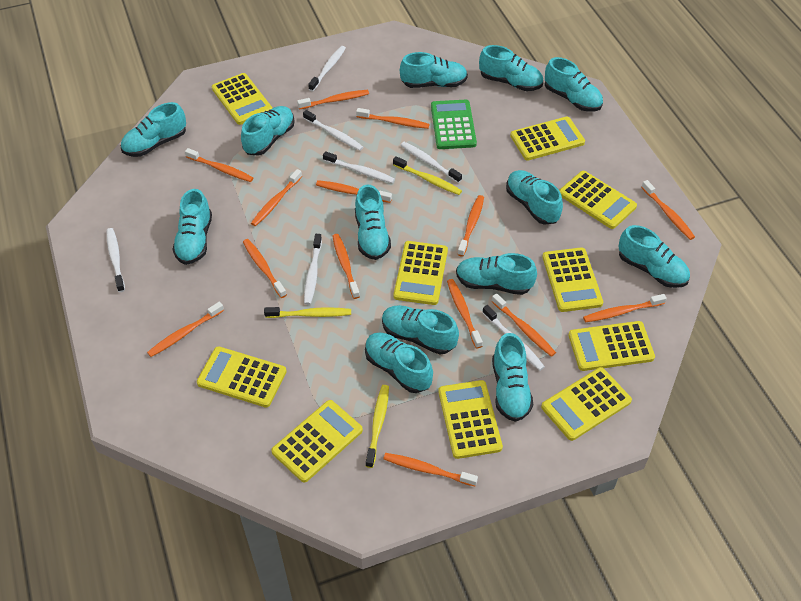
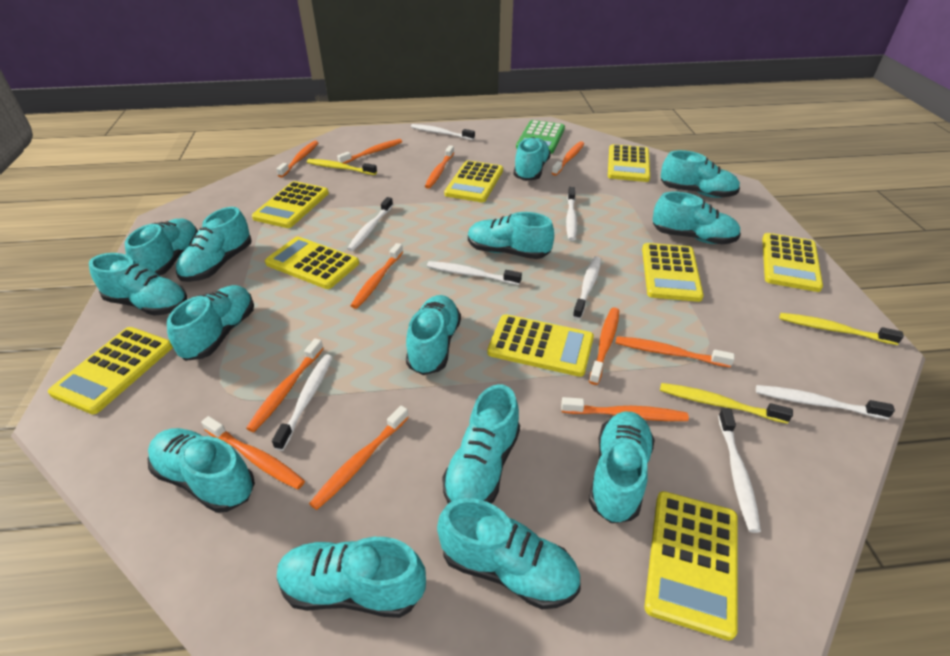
orange toothbrush: [147,302,224,357] [185,148,253,182] [243,239,287,298] [251,169,302,226] [297,90,369,110] [316,180,392,203] [333,234,360,299] [356,108,429,129] [383,453,478,486] [447,279,483,349] [457,195,484,257] [491,293,556,357] [583,294,667,323] [641,180,695,240] = 14 -> [201,416,305,489] [246,338,324,432] [277,141,319,177] [309,406,409,510] [337,139,402,164] [350,243,403,309] [425,145,454,189] [552,141,584,176] [561,397,689,421] [589,307,619,385] [615,336,735,367] = 11
turquoise shoe: [121,102,186,157] [172,189,212,265] [241,106,295,155] [355,185,391,260] [365,332,433,393] [382,305,459,354] [400,52,468,88] [456,253,537,295] [479,45,543,91] [492,333,533,422] [506,170,563,225] [545,57,603,112] [618,225,690,288] = 13 -> [89,253,187,316] [125,219,198,276] [148,428,255,513] [167,285,254,361] [176,207,252,282] [277,537,426,618] [406,295,461,375] [437,498,581,609] [442,384,520,504] [468,212,554,259] [513,137,551,181] [589,411,655,523] [653,192,741,244] [661,150,740,198] = 14
white toothbrush: [107,228,125,292] [303,110,363,151] [304,234,322,305] [308,46,346,91] [323,151,395,183] [401,142,462,183] [482,305,545,371] = 7 -> [272,354,332,451] [347,197,393,251] [411,124,475,140] [427,261,522,285] [566,187,577,241] [573,256,601,320] [718,408,761,533] [756,385,895,419] = 8
yellow calculator: [197,346,287,408] [212,73,272,125] [271,400,363,483] [394,241,448,305] [438,380,503,459] [510,117,585,161] [541,367,632,441] [542,247,603,312] [559,171,637,229] [568,321,655,371] = 10 -> [48,327,173,414] [252,181,329,228] [265,237,359,289] [444,160,503,202] [487,314,594,377] [608,144,650,182] [642,243,704,302] [644,491,738,641] [762,233,823,292] = 9

